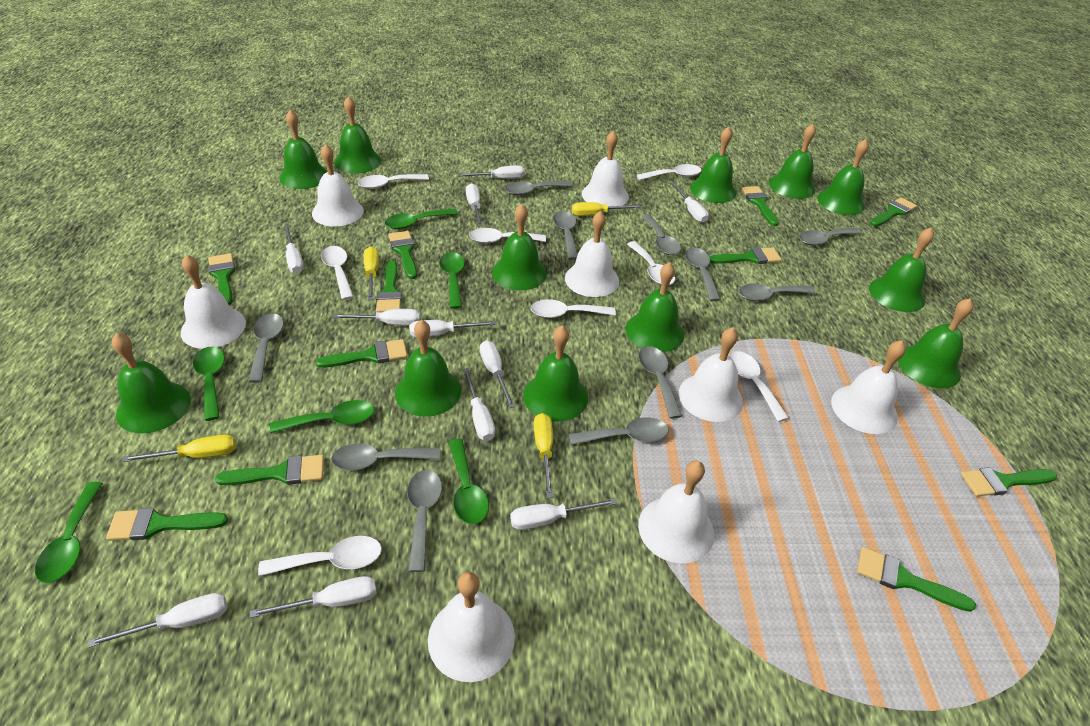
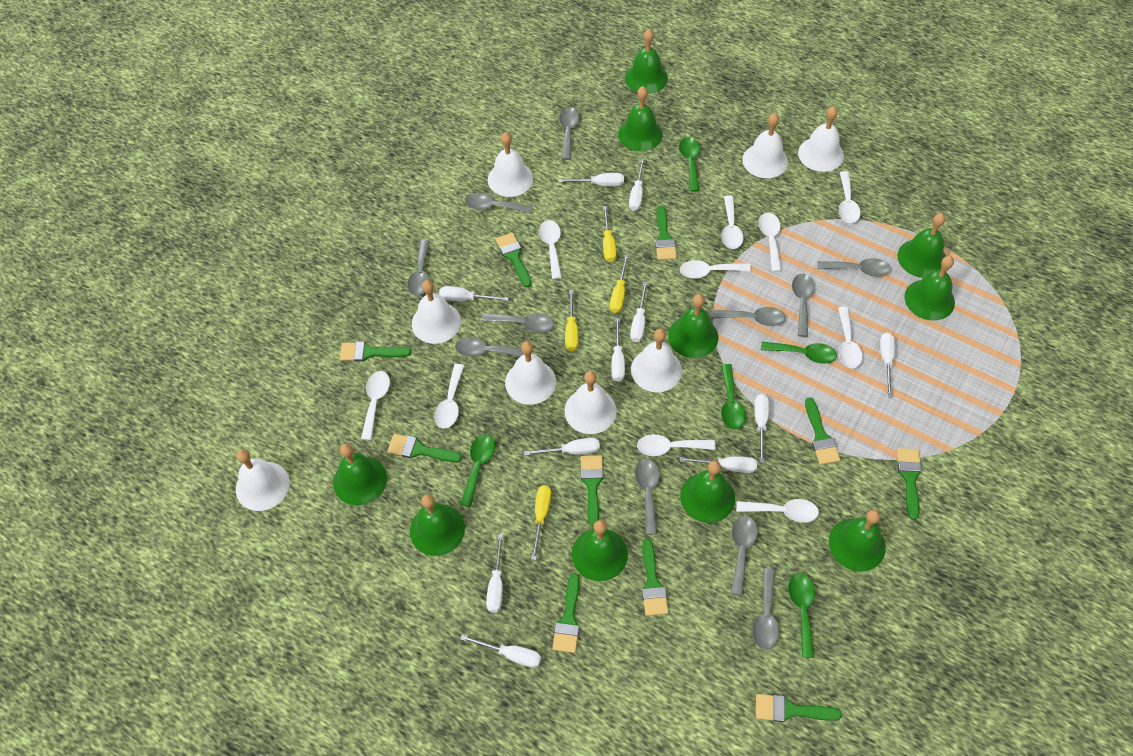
green bell: [112,333,191,433] [279,110,328,189] [334,96,381,174] [395,320,461,417] [492,204,547,290] [523,326,588,421] [625,262,684,352] [690,127,736,203] [769,124,816,199] [817,139,869,215] [869,228,934,312] [898,298,973,388] = 12 -> [333,443,387,505] [410,494,465,556] [572,520,628,581] [618,86,663,151] [625,29,668,94] [668,294,718,358] [680,460,735,523] [829,510,886,571] [898,213,946,278] [904,256,955,321] = 10
green brush: [106,508,228,541] [209,253,235,305] [215,455,324,485] [316,339,407,368] [376,261,402,312] [388,231,417,279] [709,247,782,264] [741,186,779,226] [857,547,976,612] [870,198,917,227] [961,467,1057,497] = 11 -> [340,342,411,362] [387,434,462,462] [496,233,531,287] [552,573,580,653] [581,455,603,527] [642,539,668,616] [655,206,677,260] [756,694,842,722] [805,397,840,465] [897,448,922,520] = 10
green spoon: [35,482,103,583] [193,347,225,421] [270,400,374,433] [384,208,458,229] [439,252,465,309] [448,439,489,524] = 6 -> [460,434,495,507] [679,137,700,192] [721,364,746,430] [761,342,837,364] [788,573,815,658] = 5
white spoon: [258,536,382,576] [321,246,354,300] [358,174,429,189] [469,228,546,243] [531,299,616,318] [627,241,675,285] [637,164,701,180] [729,351,789,422] = 8 -> [361,371,390,440] [434,364,464,428] [539,220,562,279] [637,434,716,456] [680,260,751,278] [721,195,743,249] [736,499,819,523] [758,213,782,272] [838,307,862,369] [839,171,861,223] = 10

